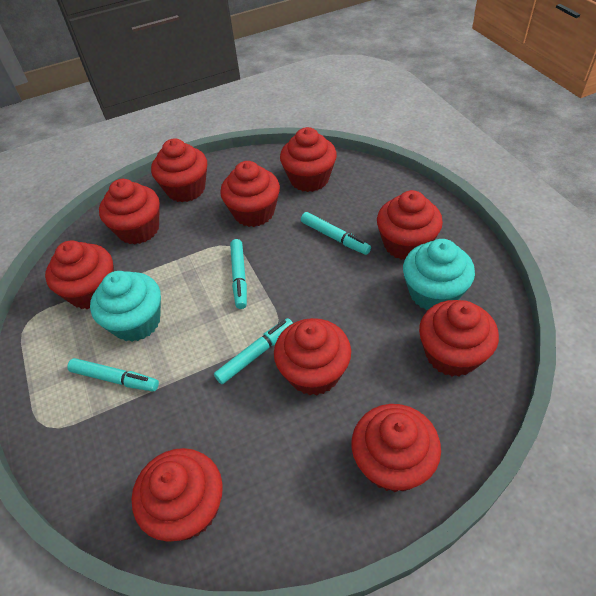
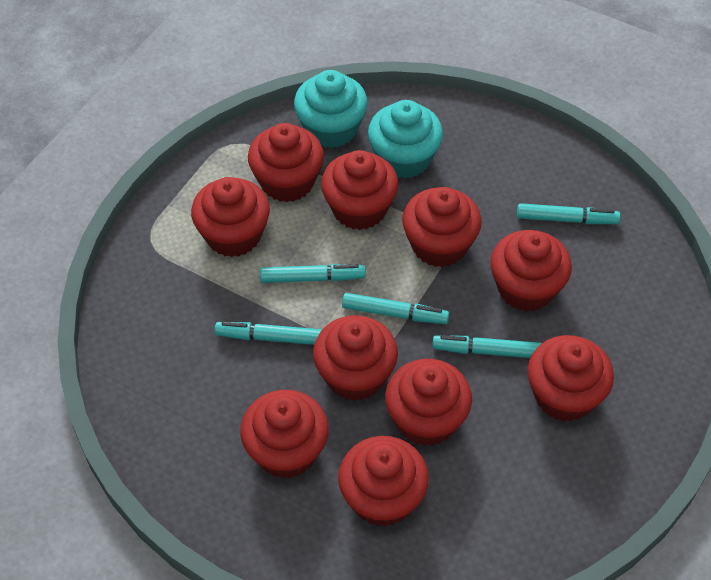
turquoise marker: [67,358,159,392] [214,318,293,384] [230,239,247,309] [301,212,371,255] = 4 -> [215,322,322,345] [260,264,366,283] [342,293,449,324] [432,335,542,358] [517,203,620,224] = 5

